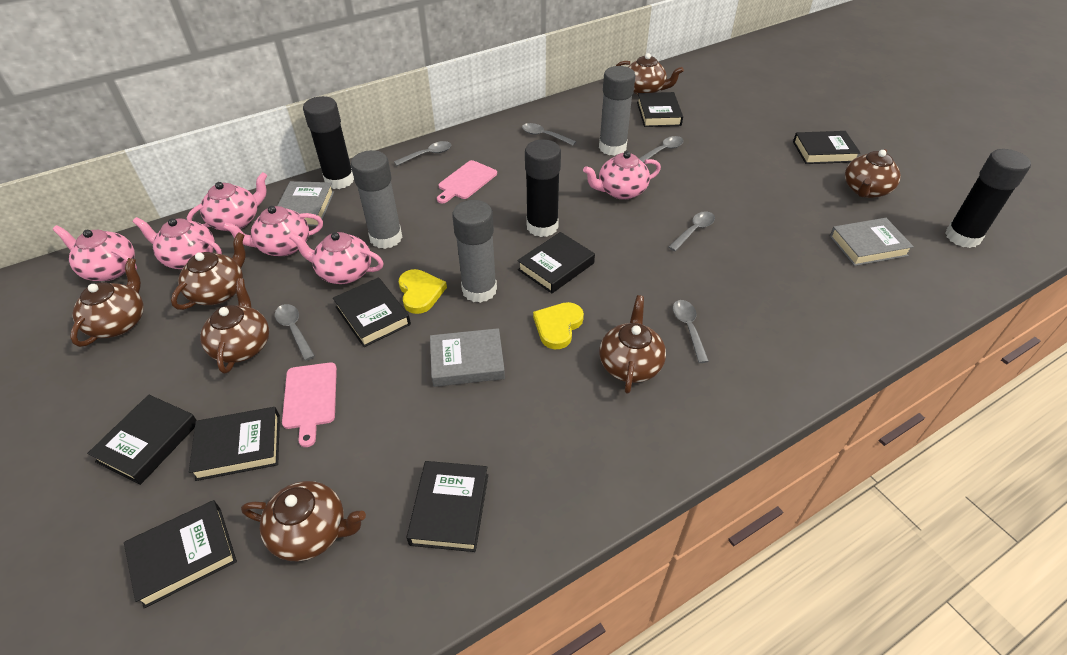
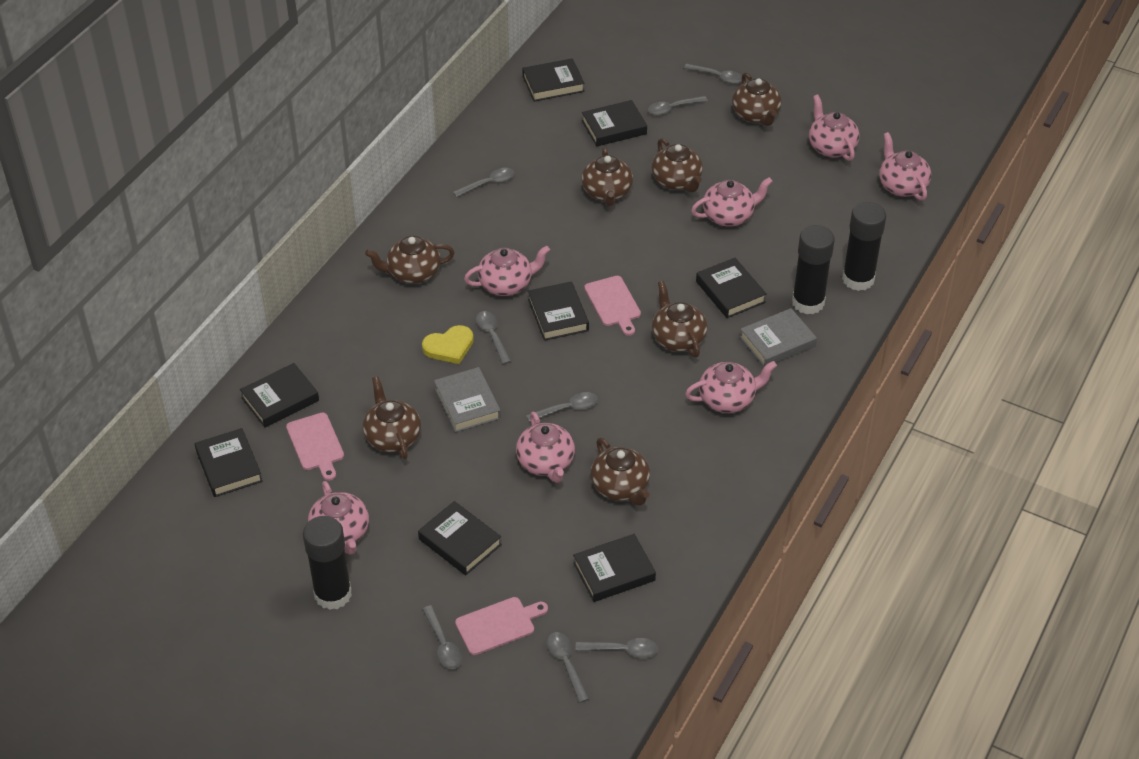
grey book: [277,181,334,227] [430,328,505,387] [830,218,914,266] = 3 -> [434,367,501,432] [740,308,817,366] = 2
grey glue stick: [351,150,403,249] [452,200,497,303] [599,66,635,156] = 3 -> none = 0
grey spoon: [275,304,315,361] [394,141,451,166] [522,123,576,146] [639,136,684,163] [668,211,715,251] [673,300,709,363] = 6 -> [422,605,462,669] [453,168,515,197] [476,311,511,364] [526,392,598,422] [547,632,589,703] [575,638,658,658] [648,96,708,115] [684,64,742,84] = 8
pink cutting board: [282,362,337,447] [437,160,497,203] = 2 -> [286,412,344,481] [455,597,548,655] [584,276,641,336] = 3
pink teapot: [52,225,137,281] [133,217,222,269] [187,172,268,231] [223,206,323,256] [289,232,384,284] [583,151,661,200] = 6 -> [308,481,369,555] [464,246,550,296] [516,412,575,483] [685,361,777,413] [691,177,773,226] [809,95,859,161] [879,132,931,201] = 7
yellow heart: [399,269,447,314] [533,302,584,349] = 2 -> [422,325,474,364] = 1

